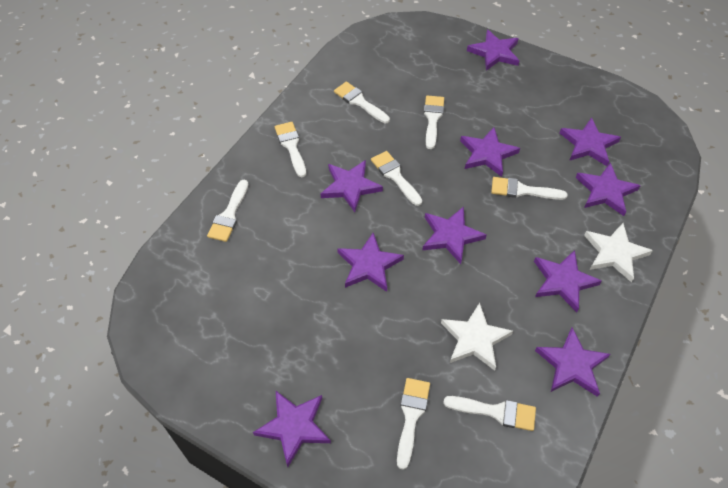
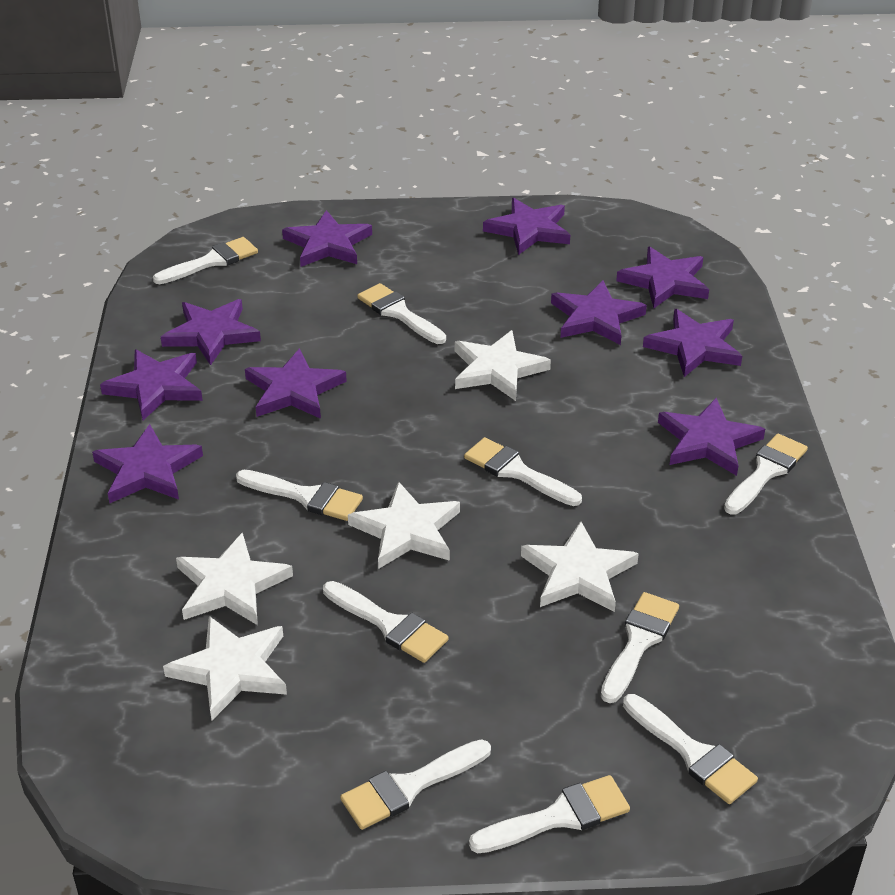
white brush: [207,180,248,242] [275,122,306,177] [334,82,390,123] [371,151,422,206] [397,378,430,470] [424,95,444,149] [443,396,536,431] [491,177,567,200] = 8 -> [153,237,258,284] [236,470,363,521] [323,581,448,663] [340,739,491,830] [357,283,446,344] [464,437,582,506] [469,775,630,853] [601,592,679,703] [623,694,758,804] [724,434,808,515] = 10
white star: [441,303,513,371] [584,223,653,282] = 2 -> [163,616,287,720] [176,532,293,625] [348,481,460,569] [455,330,551,401] [521,521,639,612] = 5

